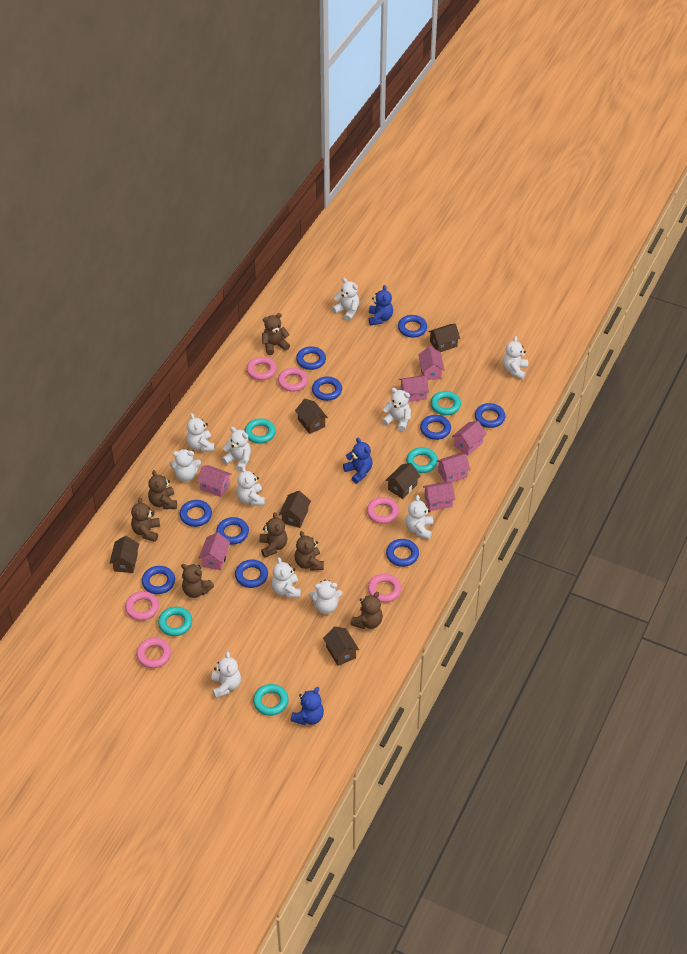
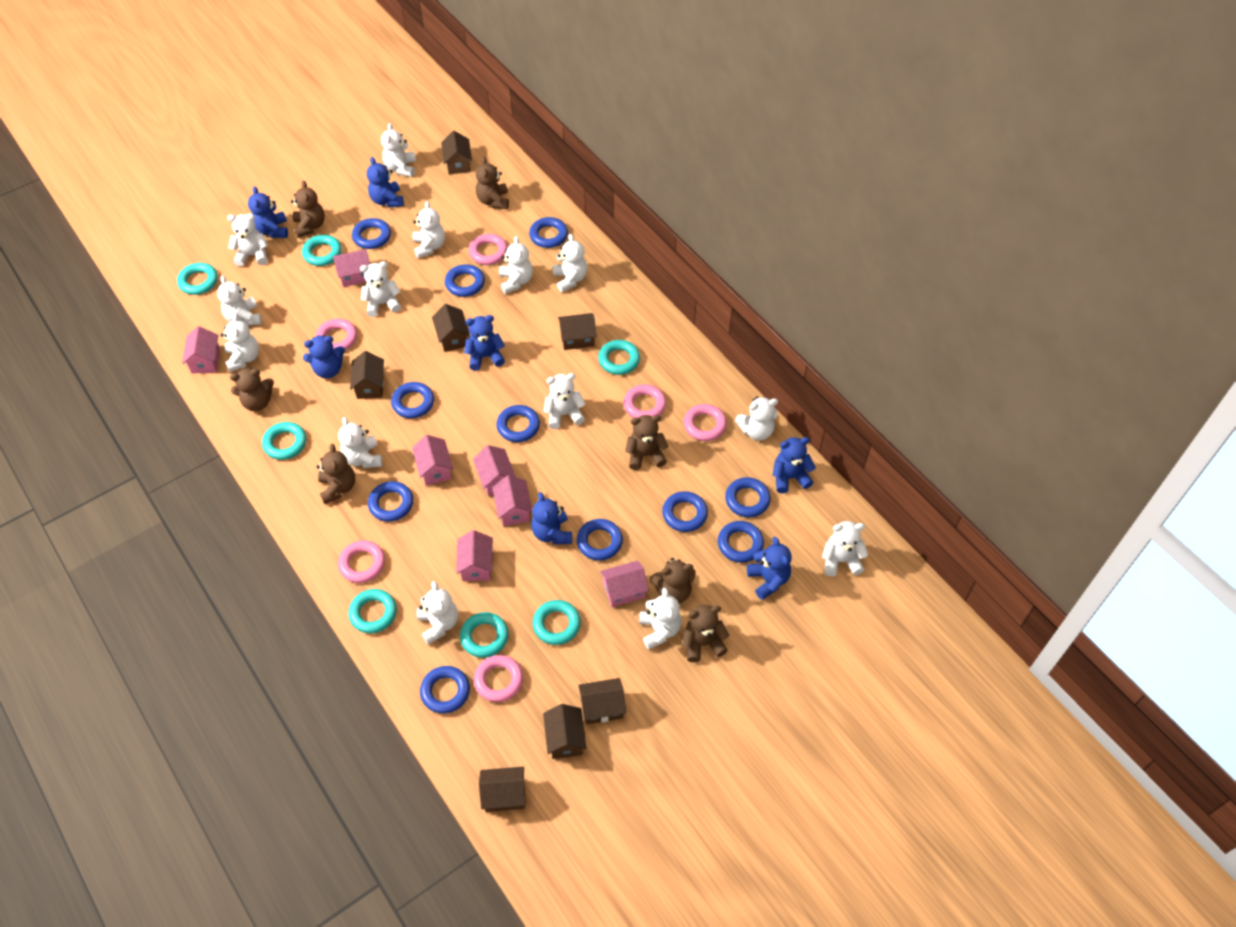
blue ring: [142,566,175,594] [180,500,212,527] [216,517,249,545] [235,559,268,588] [296,346,326,370] [312,377,342,401] [386,539,419,567] [398,315,427,338] [420,415,451,440] [475,403,505,428] = 10 -> [352,218,391,249] [368,481,413,522] [391,382,434,418] [420,666,470,714] [445,264,485,297] [496,405,540,442] [529,217,568,248] [577,519,623,561] [662,491,708,532] [718,521,764,563] [725,477,771,517] = 11
blue teddy bear: [290,687,324,725] [343,438,373,484] [369,285,393,325] = 3 -> [248,186,288,238] [303,335,345,378] [367,157,404,207] [464,315,505,371] [531,492,572,544] [747,537,792,600] [772,437,816,493] = 7
brown house: [109,536,139,573] [279,491,311,528] [295,399,328,434] [323,626,359,666] [385,463,420,499] [428,324,460,352] = 6 -> [350,351,384,399] [432,304,470,352] [441,131,472,174] [479,766,526,812] [543,704,586,759] [558,313,597,350] [578,678,626,724] = 7
turquoise ring: [158,607,192,636] [245,418,276,444] [253,684,289,716] [406,447,438,473] [431,391,461,415] = 5 -> [177,263,218,295] [262,422,306,460] [302,235,342,266] [348,589,397,633] [460,612,509,658] [533,600,581,645] [598,340,640,375] = 7
white teddy bear: [170,449,201,482] [186,413,214,452] [212,652,241,698] [222,427,251,472] [236,466,265,506] [271,557,301,598] [309,579,342,614] [332,278,359,321] [382,388,411,431] [406,495,433,540] [503,336,528,379] = 11 -> [217,276,262,326] [221,313,259,372] [227,214,268,266] [338,417,382,468] [360,261,401,317] [381,123,416,177] [413,201,445,258] [417,581,458,645] [499,236,533,294] [544,373,586,429] [553,234,587,292] [639,588,682,650] [735,397,778,441] [822,521,868,577] = 14

